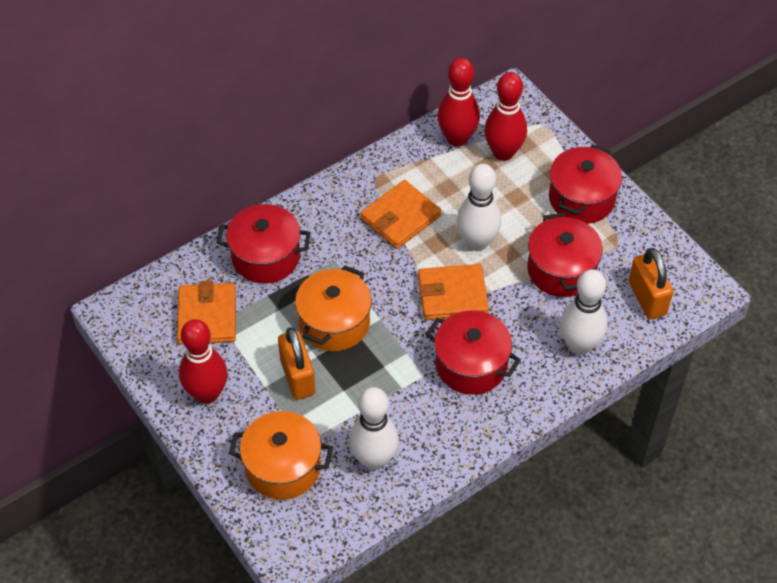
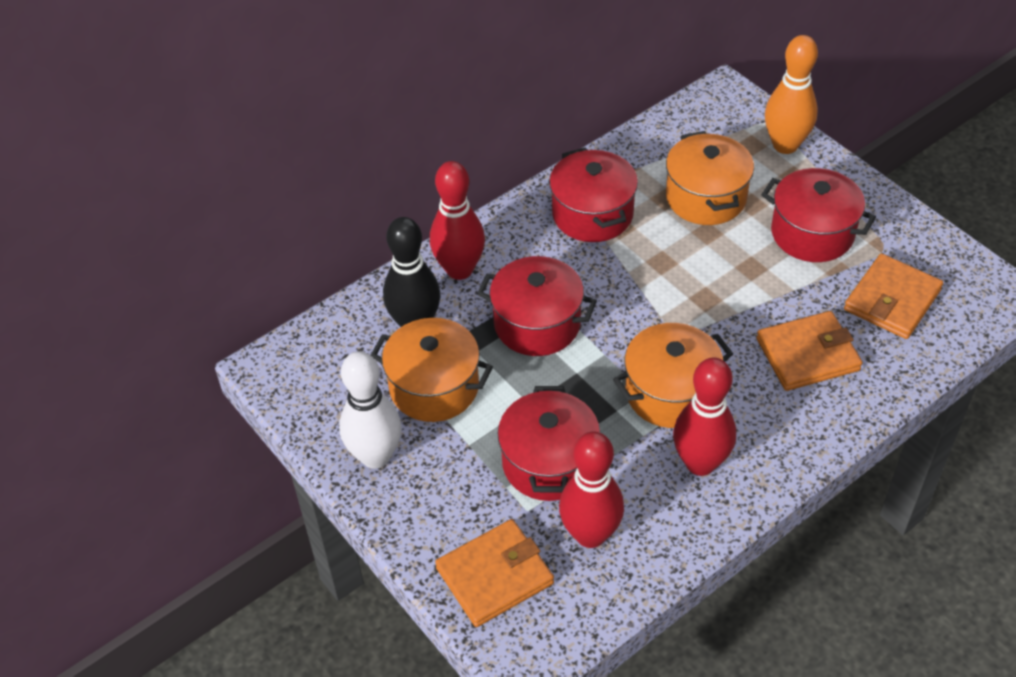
black bowling pin: none = 0 -> [383,217,440,327] = 1
orange bowling pin: none = 0 -> [765,35,818,154] = 1
orange padlock: [278,327,315,400] [629,248,673,319] = 2 -> none = 0
orange pot: [229,411,333,500] [295,265,372,351] = 2 -> [371,318,493,422] [613,323,733,428] [666,131,754,225] = 3
white bowling pin: [349,387,399,470] [456,164,501,251] [560,269,607,355] = 3 -> [339,351,402,469] = 1

